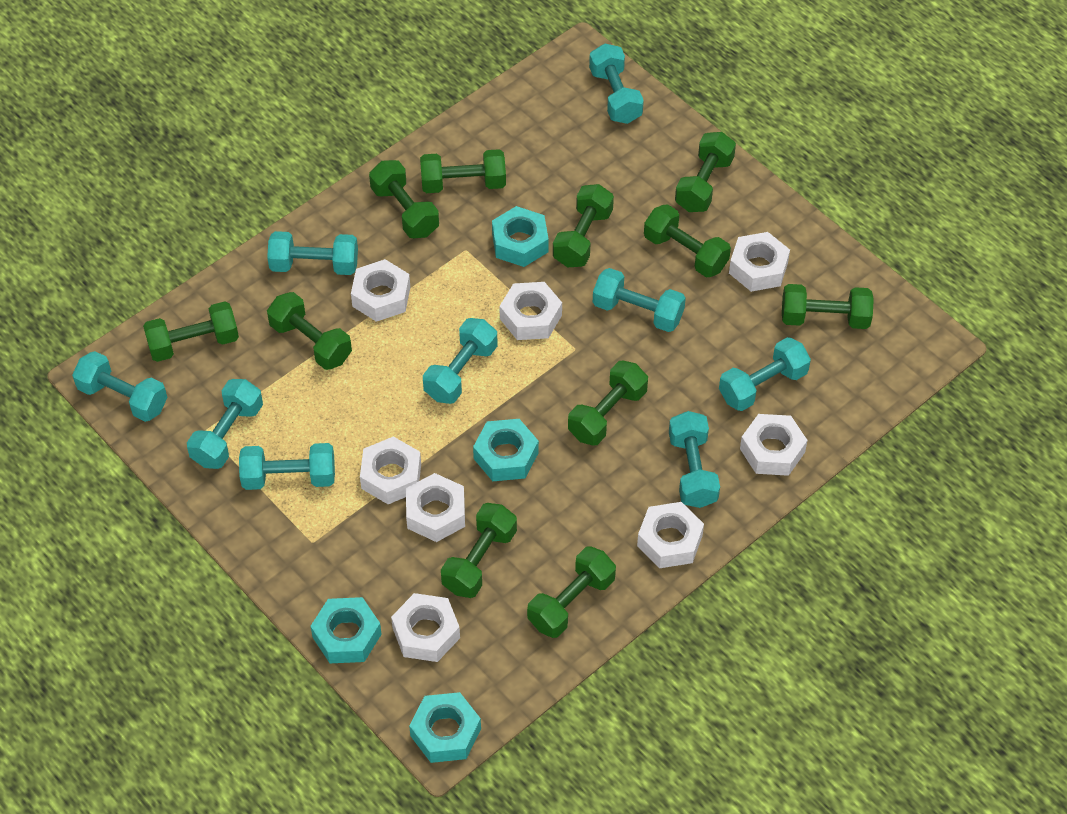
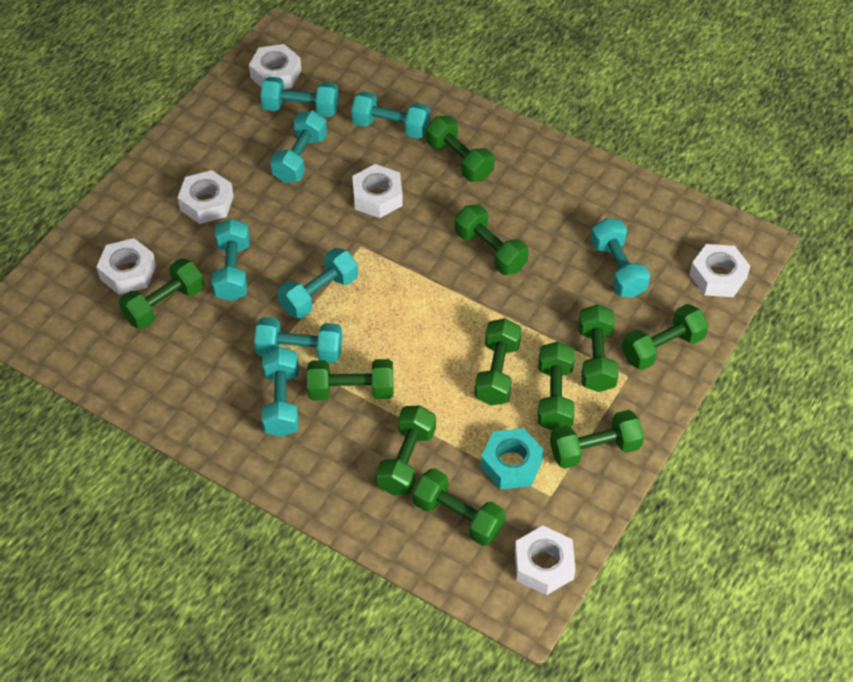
turquoise dumbbell: [72,351,168,422] [187,379,263,469] [239,443,335,490] [267,231,358,275] [423,318,498,404] [589,43,644,124] [593,268,686,332] [669,411,720,508] [719,337,811,411] = 9 -> [212,219,250,301] [254,317,343,363] [260,77,339,117] [261,347,299,437] [270,110,327,183] [278,248,358,319] [351,91,430,139] [591,218,650,298] = 8
turquoise nut: [311,597,382,663] [409,692,481,763] [473,419,539,481] [492,206,549,267] = 4 -> [481,428,544,489] = 1
white nut: [351,259,410,322] [360,436,421,504] [391,593,460,662] [406,473,465,542] [499,282,562,340] [637,502,704,568] [729,232,790,292] [740,414,808,476] = 8 -> [96,238,156,294] [178,170,234,224] [249,44,302,89] [352,164,403,218] [515,526,576,595] [689,244,750,297] = 6

